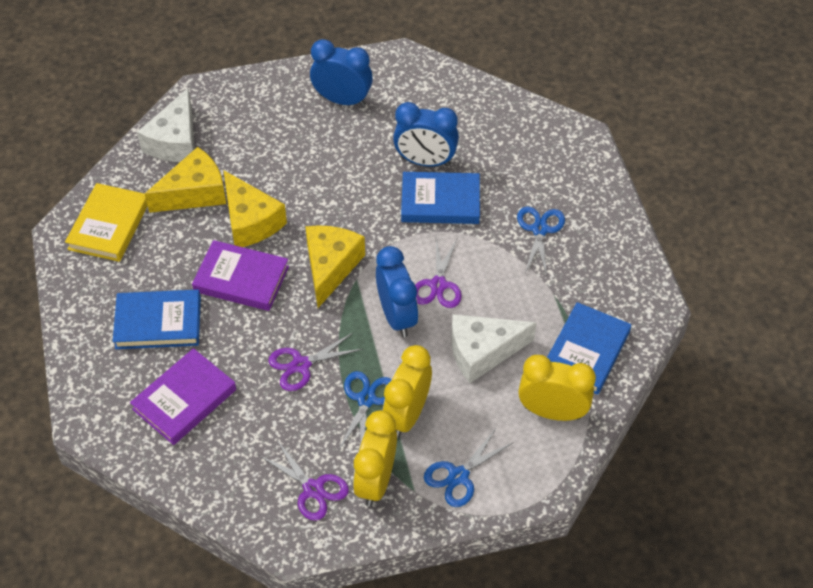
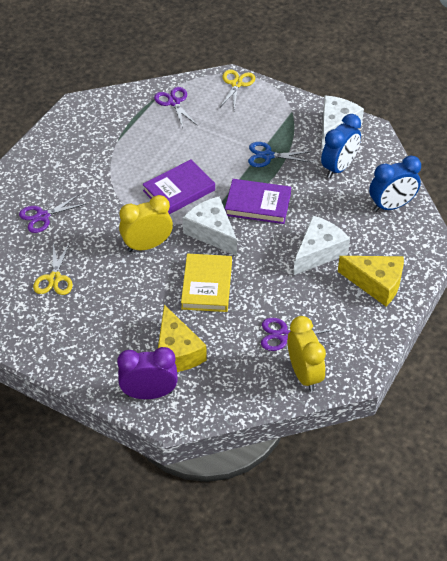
blue book: [113,290,201,349] [401,172,480,224] [547,302,631,395] = 3 -> none = 0
blue clock: [310,39,373,107] [376,246,419,337] [393,102,459,167] = 3 -> [321,114,361,178] [369,156,421,212] = 2
blue scissors: [338,371,392,451] [424,429,514,507] [517,206,565,276] = 3 -> [248,142,311,167] = 1
purple clock: none = 0 -> [117,347,178,399] = 1
white cheese: [137,88,194,162] [451,314,536,383] = 2 -> [183,196,237,256] [293,216,350,275] [321,95,364,150] = 3
yellow cheese: [145,147,226,213] [223,170,287,247] [305,225,365,308] = 3 -> [158,304,207,372] [338,256,404,306] = 2
yellow clock: [353,410,397,507] [383,345,432,438] [518,355,596,421] = 3 -> [119,195,173,252] [288,316,326,392] = 2
yellow scissors: none = 0 -> [33,242,73,295] [220,69,255,110] = 2

